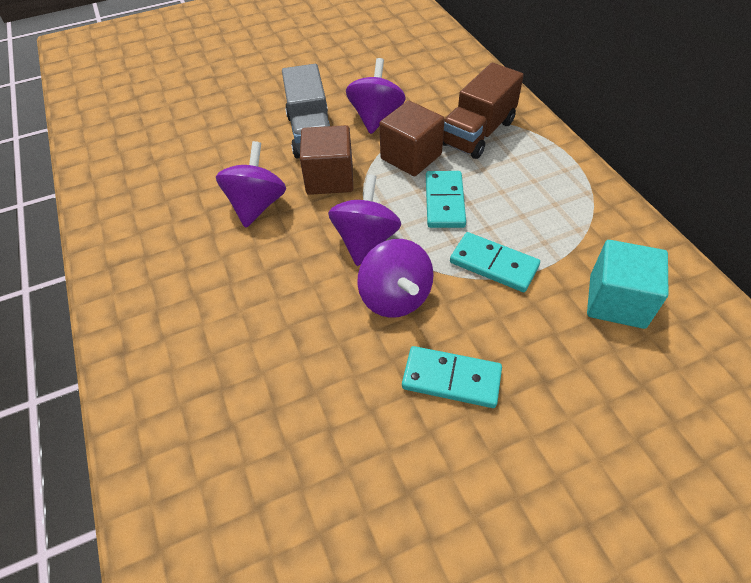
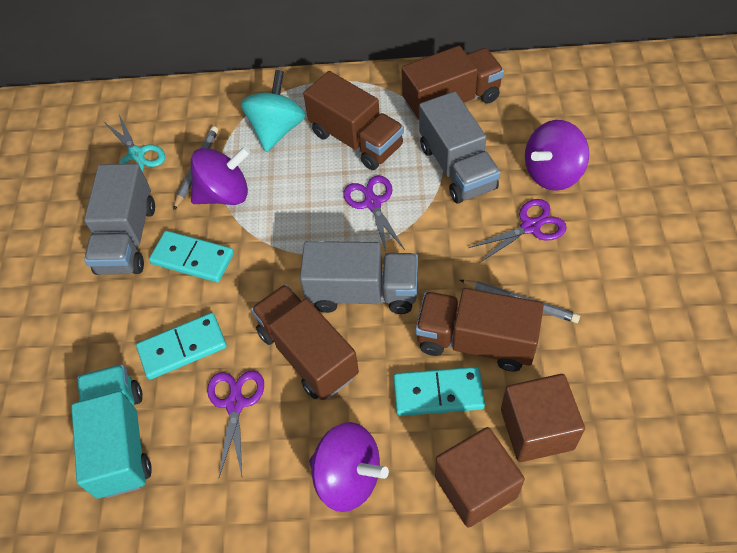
brown truck: [443,63,524,159] = 1 -> [251,284,359,400] [303,71,404,170] [402,46,504,120] [415,288,544,372] = 4
grey pencil: none = 0 -> [173,126,218,211] [460,280,580,323] = 2
grey truck: [282,64,330,159] = 1 -> [84,164,155,275] [300,241,418,314] [419,91,500,204] = 3
purple scissors: none = 0 -> [207,371,264,477] [343,176,405,252] [468,199,567,263] = 3
purple spinning top: [216,141,286,228] [328,174,401,266] [346,58,406,134] [357,239,434,318] = 4 -> [191,146,250,205] [309,422,389,512] [525,120,589,191] = 3
turquoise cube: [587,240,668,329] = 1 -> none = 0
turquoise scissors: none = 0 -> [103,115,165,172] = 1
turquoise spinning top: none = 0 -> [241,70,305,152] = 1
turquoise truck: none = 0 -> [71,364,152,499] = 1

